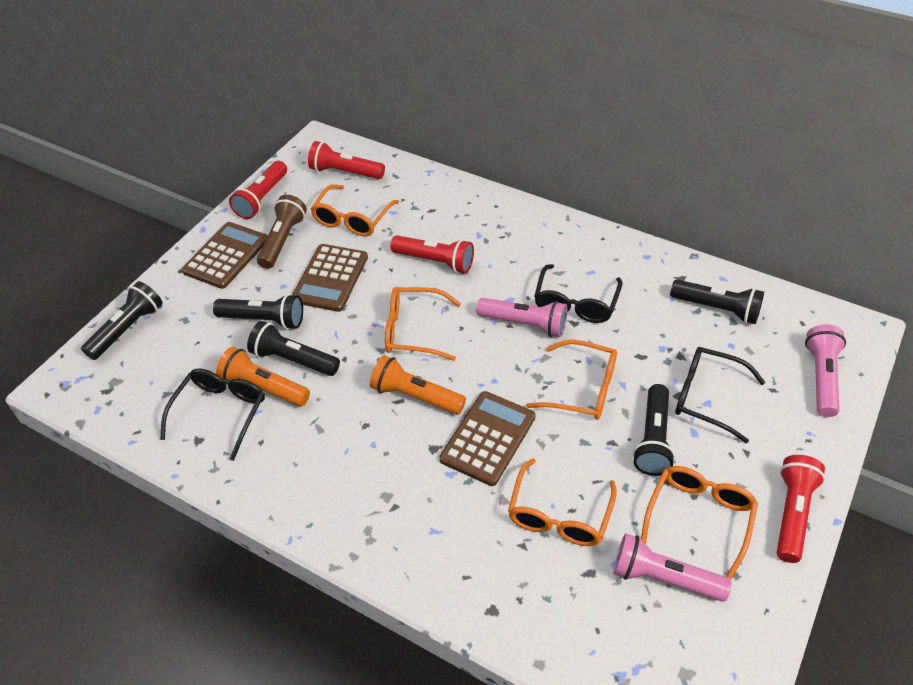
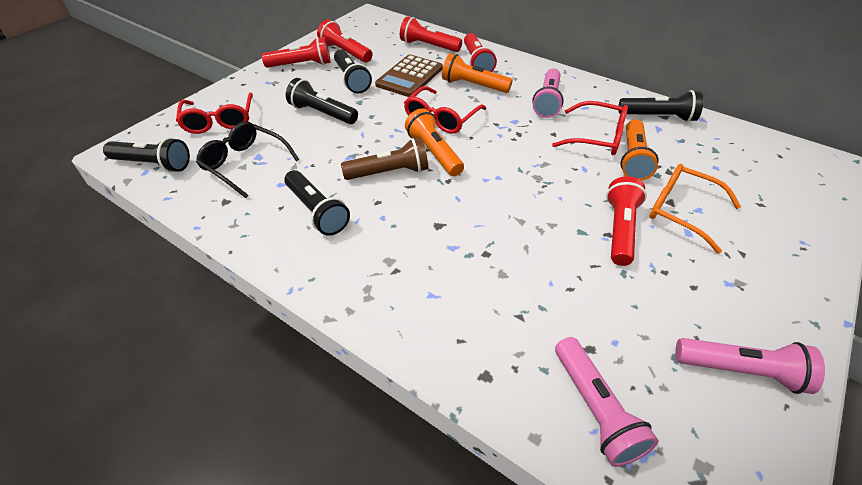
black glasses: [160,369,265,461] [534,264,623,323] [675,347,765,443] = 3 -> [196,121,299,198] = 1
brown calculator: [182,222,268,289] [292,244,368,312] [439,391,536,486] = 3 -> [375,54,443,97] = 1
orange flashlight: [216,347,310,407] [370,355,466,415] = 2 -> [405,108,464,176] [442,53,513,93] [620,119,659,181] = 3
orange glasses: [311,184,399,237] [385,287,461,361] [508,458,617,546] [526,339,617,420] [641,466,758,579] = 5 -> [650,164,741,254] = 1
red flashlight: [229,161,287,219] [308,141,385,179] [390,235,474,273] [777,455,825,563] = 4 -> [262,37,331,68] [317,20,373,63] [400,16,462,52] [464,33,497,72] [606,176,647,266] = 5
red glasses: none = 0 -> [176,92,253,134] [404,86,486,134] [552,101,628,155] = 3

